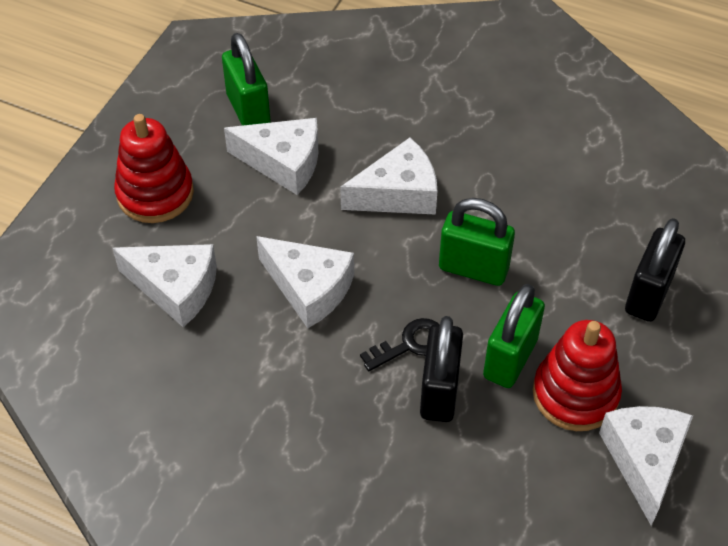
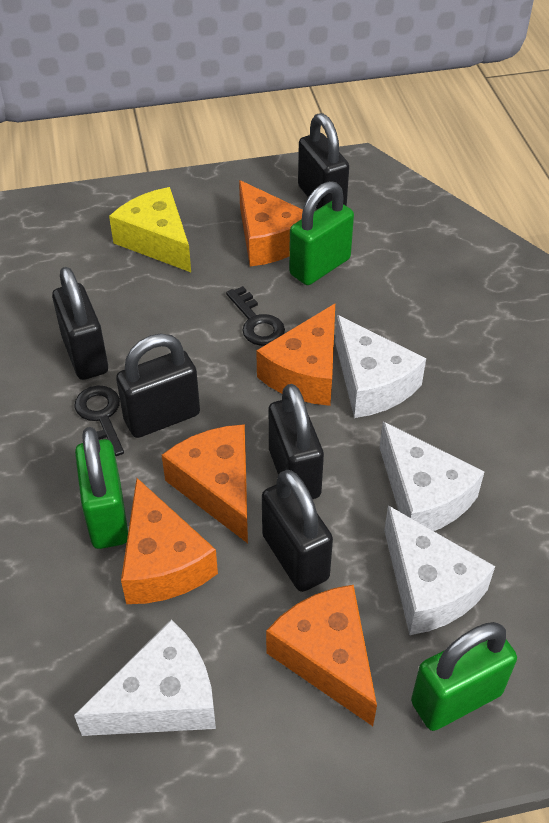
black key: [360,318,438,371] = 1 -> [74,386,124,456] [226,286,285,346] = 2
black padlock: [420,316,463,422] [625,218,685,322] = 2 -> [52,267,108,380] [116,334,200,438] [262,470,333,592] [269,384,324,499] [298,113,349,209] = 5
orange cheese: none = 0 -> [121,478,218,604] [162,424,248,543] [239,180,303,266] [256,304,335,406] [266,585,377,726] = 5
red stacking toy: [114,114,194,223] [533,320,622,431] = 2 -> none = 0
white cheese: [113,244,217,327] [224,118,318,195] [256,236,354,328] [340,138,437,215] [599,406,693,526] = 5 -> [74,620,216,736] [335,315,426,418] [379,421,484,531] [384,505,495,635] = 4
yellow cheese: none = 0 -> [109,187,191,272] = 1

